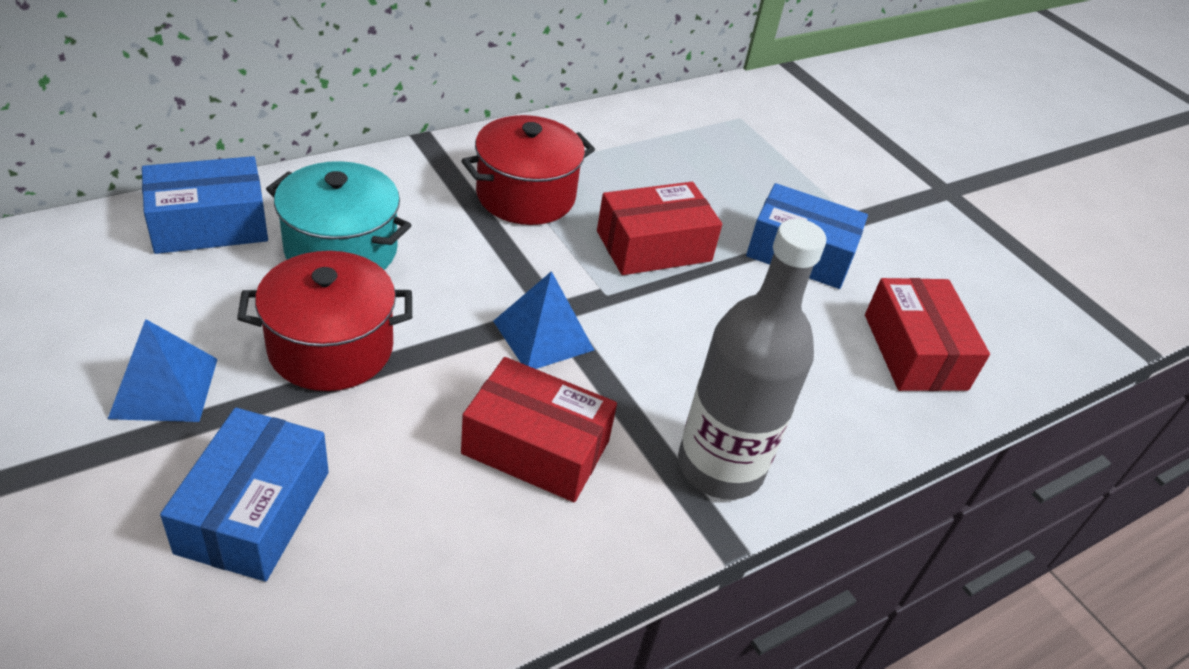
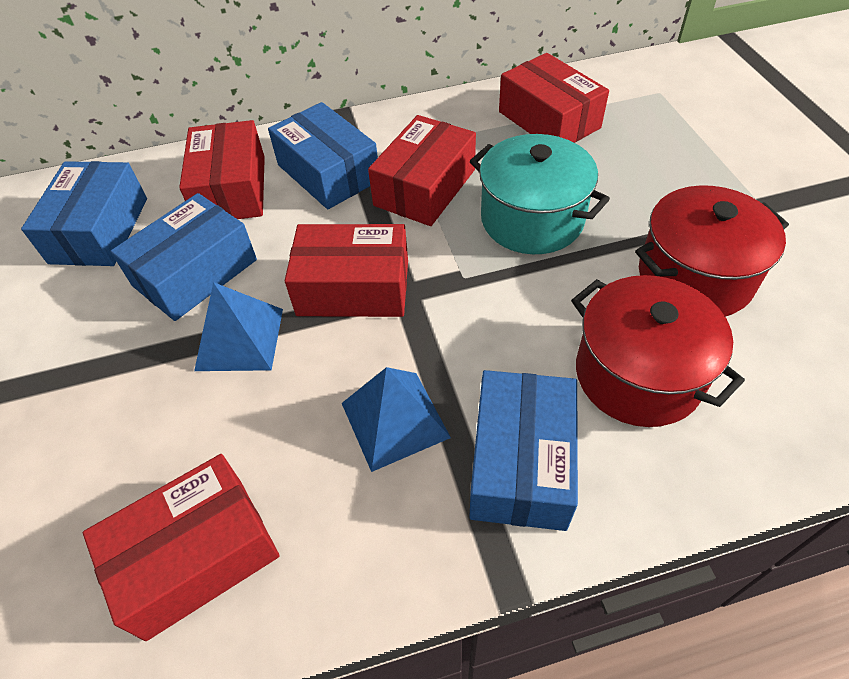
blue box: [142,156,268,254] [160,408,329,582] [746,183,868,289] = 3 -> [21,161,147,266] [110,193,257,321] [268,102,378,209] [469,370,578,531] = 4
grey bottle: [678,219,827,500] = 1 -> none = 0
red box: [461,357,617,502] [597,182,722,275] [865,278,990,391] = 3 -> [83,454,280,641] [179,120,265,219] [285,224,408,317] [368,115,476,226] [499,53,609,143] = 5

